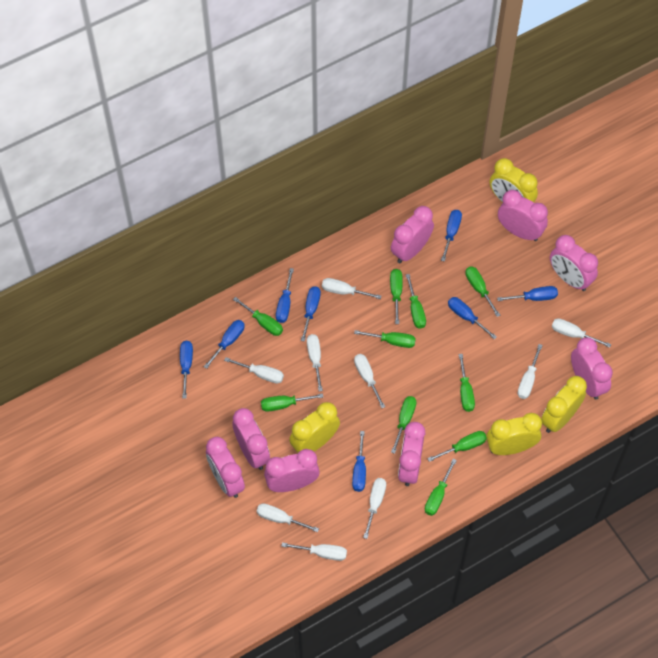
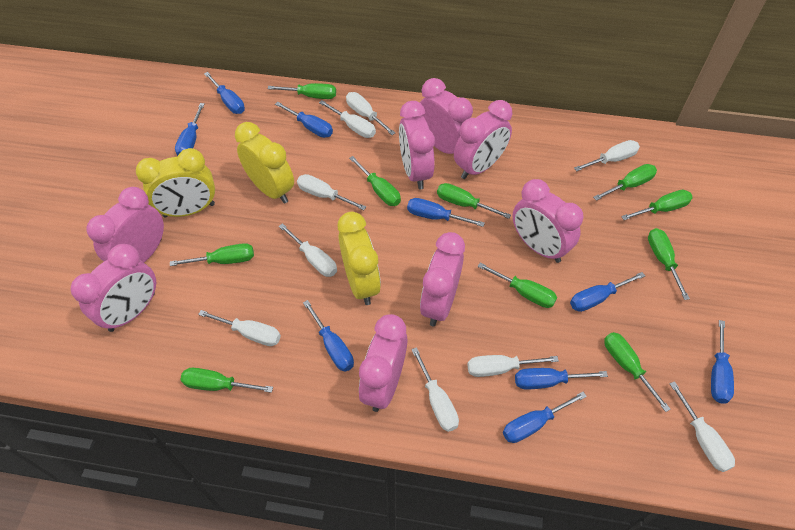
blue screwdriver: [180,341,193,398] [204,320,245,369] [276,268,294,323] [301,286,321,342] [352,431,366,492] [441,210,462,262] [448,297,497,339] [497,286,558,301] = 8 -> [175,103,205,156] [204,72,245,114] [275,102,333,138] [303,300,354,372] [407,198,485,227] [503,392,587,443] [515,368,608,389] [570,272,645,312] [711,320,734,403] = 9
yellow clock: [289,402,340,453] [486,413,542,455] [490,158,538,202] [541,376,587,433] = 4 -> [136,148,215,218] [235,122,294,204] [338,212,381,305] = 3

